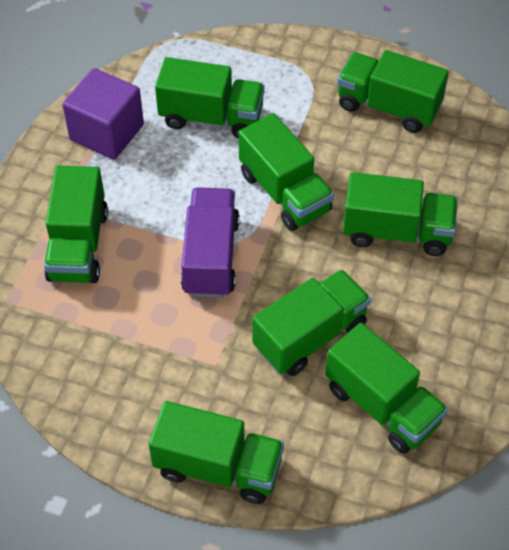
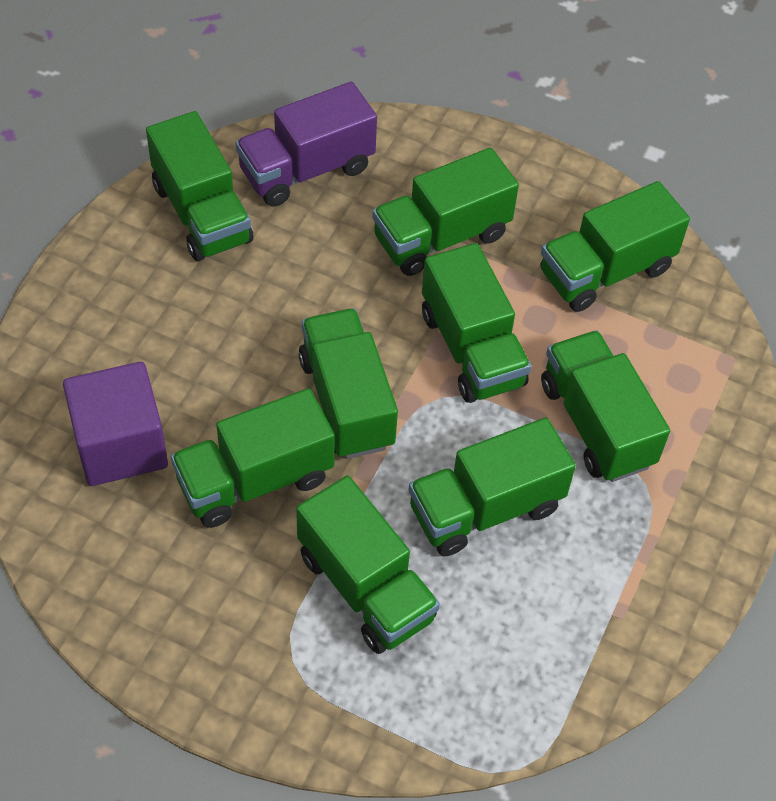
green truck: [44,166,108,283] [149,401,284,504] [155,57,265,138] [238,113,334,231] [252,269,371,376] [325,323,448,454] [337,50,449,133] [343,172,458,256] = 8 -> [146,111,253,261] [171,388,335,528] [296,476,440,654] [299,308,398,459] [372,148,519,276] [409,418,576,556] [422,243,531,403] [541,181,690,312] [541,330,670,482] = 9

